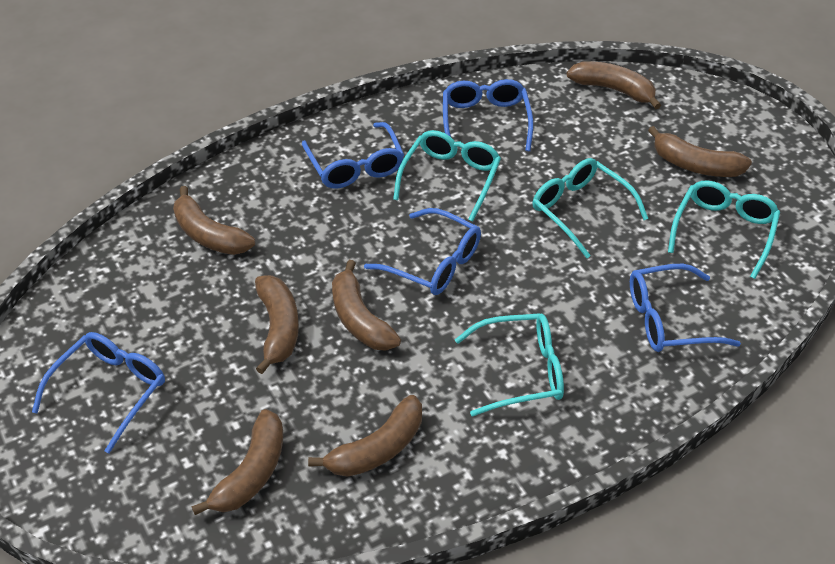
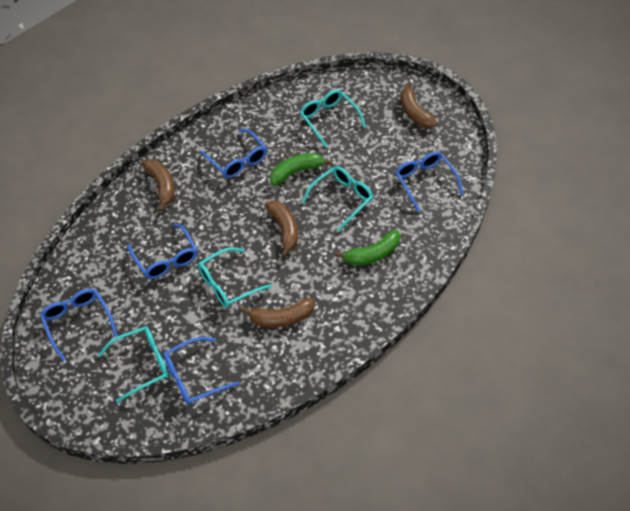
brown banana: [173,186,255,255] [192,409,283,515] [255,275,299,374] [308,395,422,477] [332,260,401,351] [567,61,661,109] [648,126,752,177] = 7 -> [142,159,175,212] [241,298,315,327] [265,200,298,258] [400,82,438,128] = 4
green banana: none = 0 -> [270,153,332,186] [335,230,400,265] = 2

